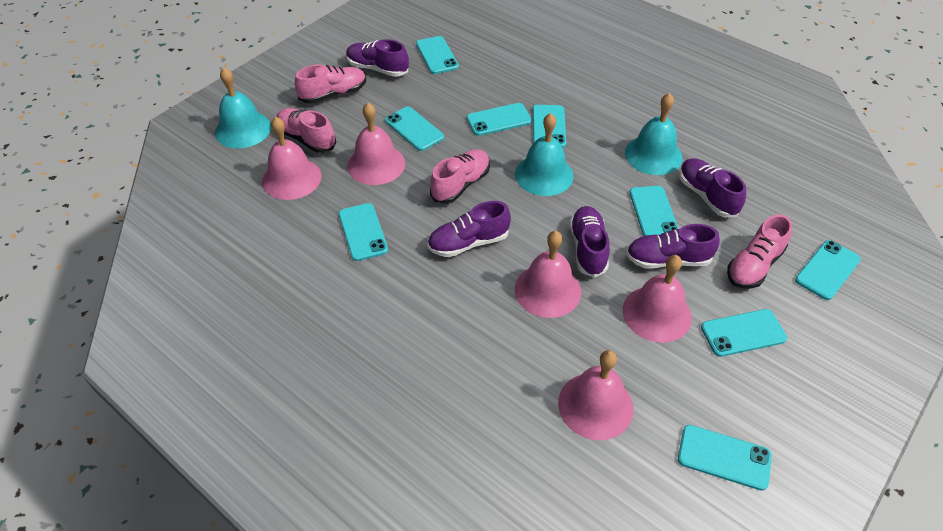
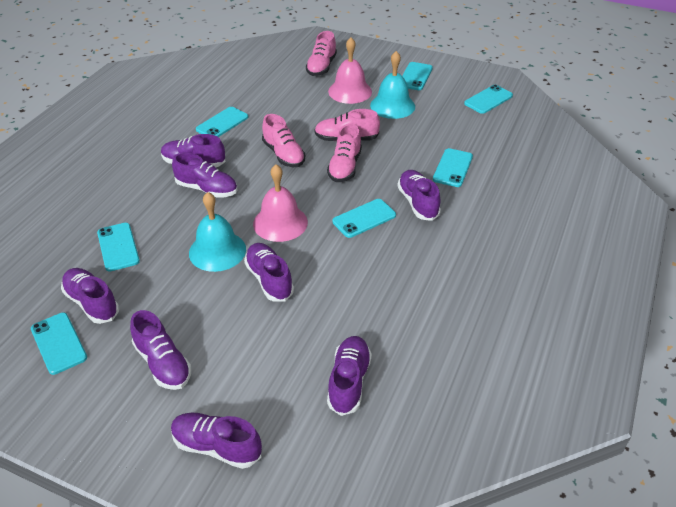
pink bell: [262,117,322,200] [347,103,405,185] [515,231,582,318] [558,350,634,440] [623,255,692,343] = 5 -> [253,164,308,242] [328,37,372,104] = 2
purple shoe: [346,39,409,77] [428,201,511,257] [569,206,610,277] [626,224,719,269] [679,158,746,217] = 5 -> [61,268,119,324] [130,310,192,390] [161,134,225,168] [171,413,262,469] [172,152,238,198] [244,243,294,302] [327,336,372,416] [397,170,441,221] = 8
turquoise bell: [215,68,271,148] [515,113,574,196] [625,93,683,175] = 3 -> [189,192,246,272] [370,51,415,119] = 2
turquoise phone: [339,203,388,261] [385,107,444,151] [416,36,459,74] [466,103,532,136] [533,105,566,148] [629,186,679,236] [678,425,772,491] [701,309,787,357] [795,240,861,300] = 9 -> [31,313,87,375] [97,223,140,271] [196,107,248,137] [332,199,396,238] [402,62,433,90] [433,148,473,187] [464,85,513,114] = 7

